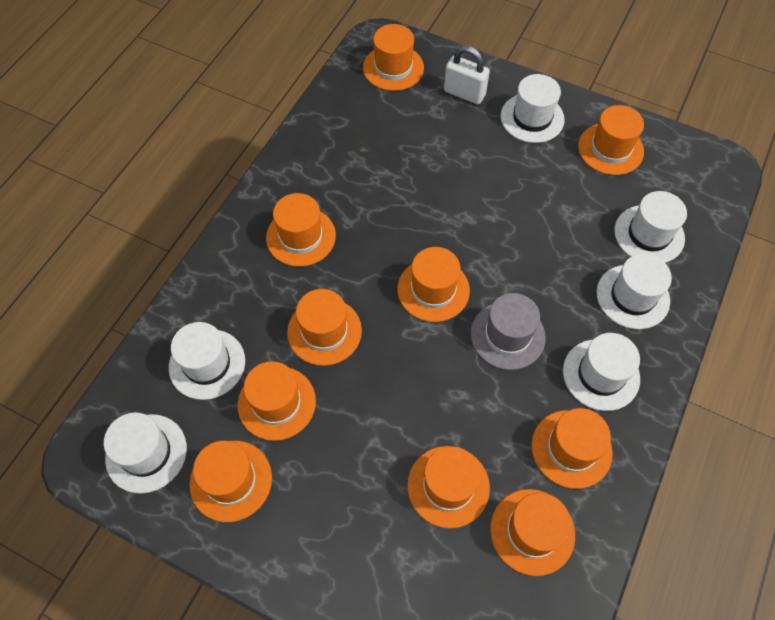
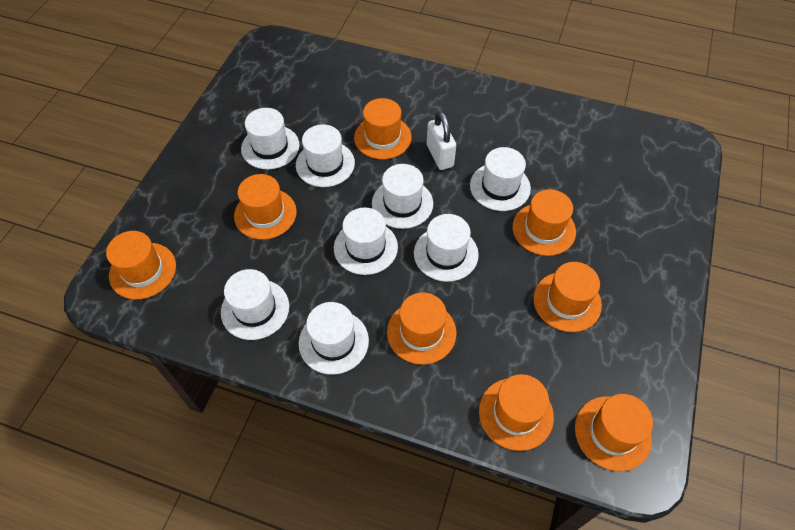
grey hat: [471,293,546,370] = 1 -> none = 0
orange hat: [190,441,272,522] [238,361,316,441] [266,193,336,267] [287,289,362,366] [363,24,424,91] [397,247,470,322] [407,446,490,529] [490,489,575,576] [531,408,613,489] [578,105,644,175] = 10 -> [106,231,176,300] [234,174,297,240] [354,98,412,159] [387,292,456,365] [479,374,554,451] [512,189,576,256] [533,262,602,332] [575,394,653,471] = 8
white hat: [104,413,187,494] [169,322,245,400] [501,74,565,143] [563,333,640,411] [597,254,672,329] [614,191,687,263] = 6 -> [221,269,289,340] [241,108,300,169] [296,124,355,187] [299,302,369,375] [334,207,398,275] [372,164,433,229] [414,214,479,282] [470,147,531,211] = 8

